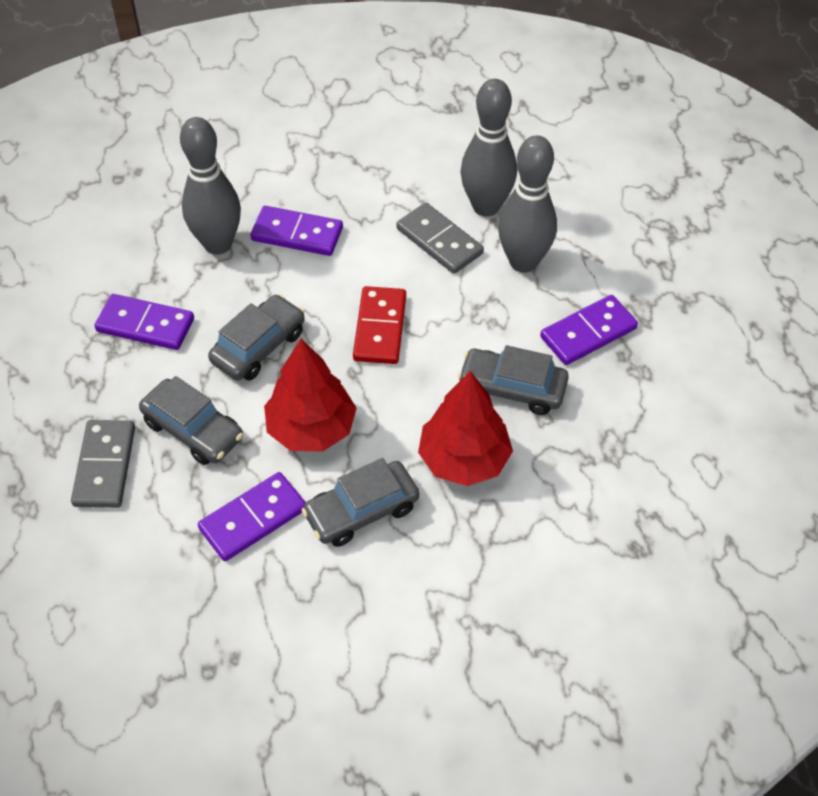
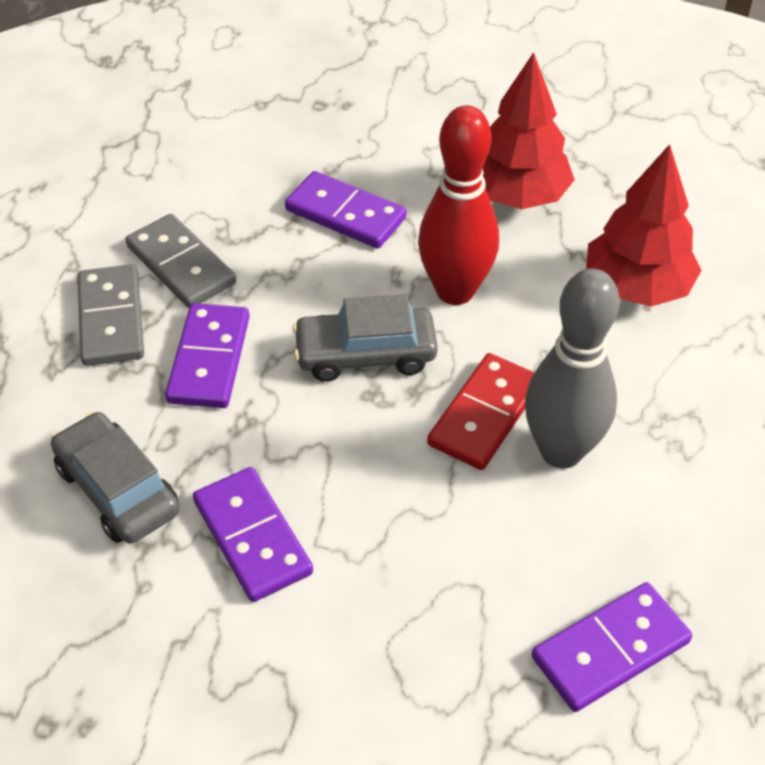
grey bowling pin: [180,117,241,255] [460,79,517,217] [498,135,557,273] = 3 -> [525,268,620,469] = 1
grey car: [139,376,243,465] [208,294,305,381] [302,458,419,547] [458,345,569,415] = 4 -> [51,411,179,544] [292,294,438,382] = 2
red bowling pin: none = 0 -> [418,105,499,305] = 1

